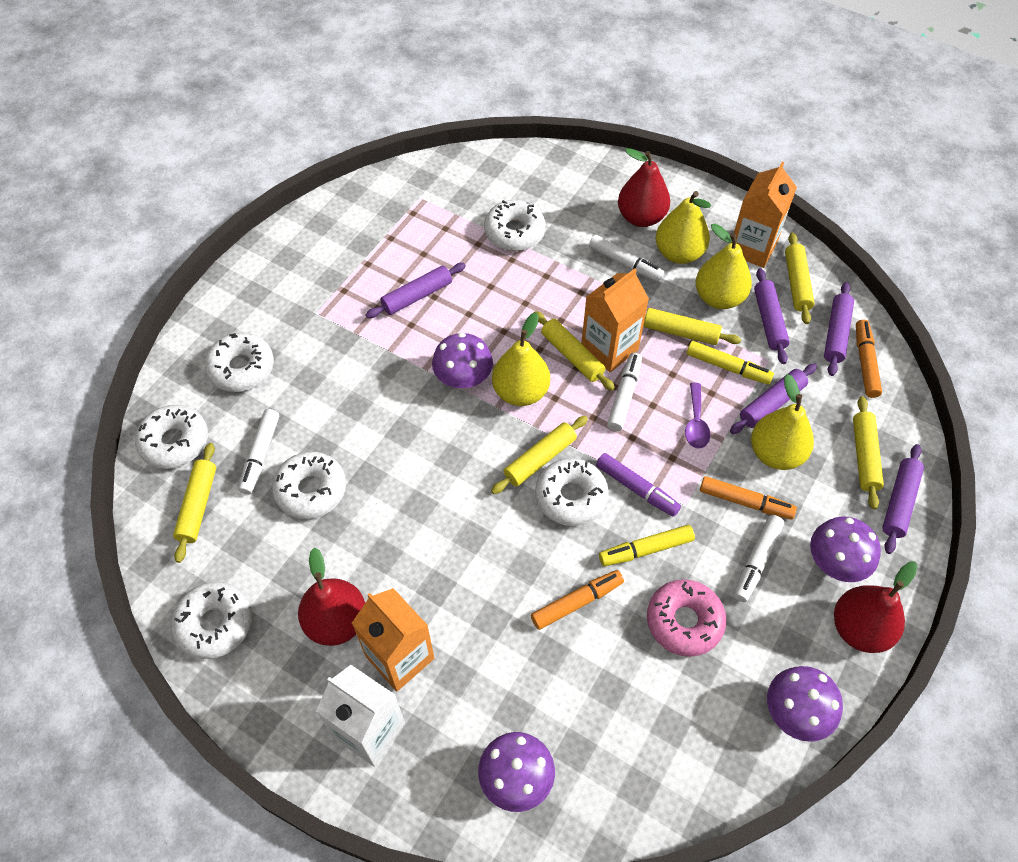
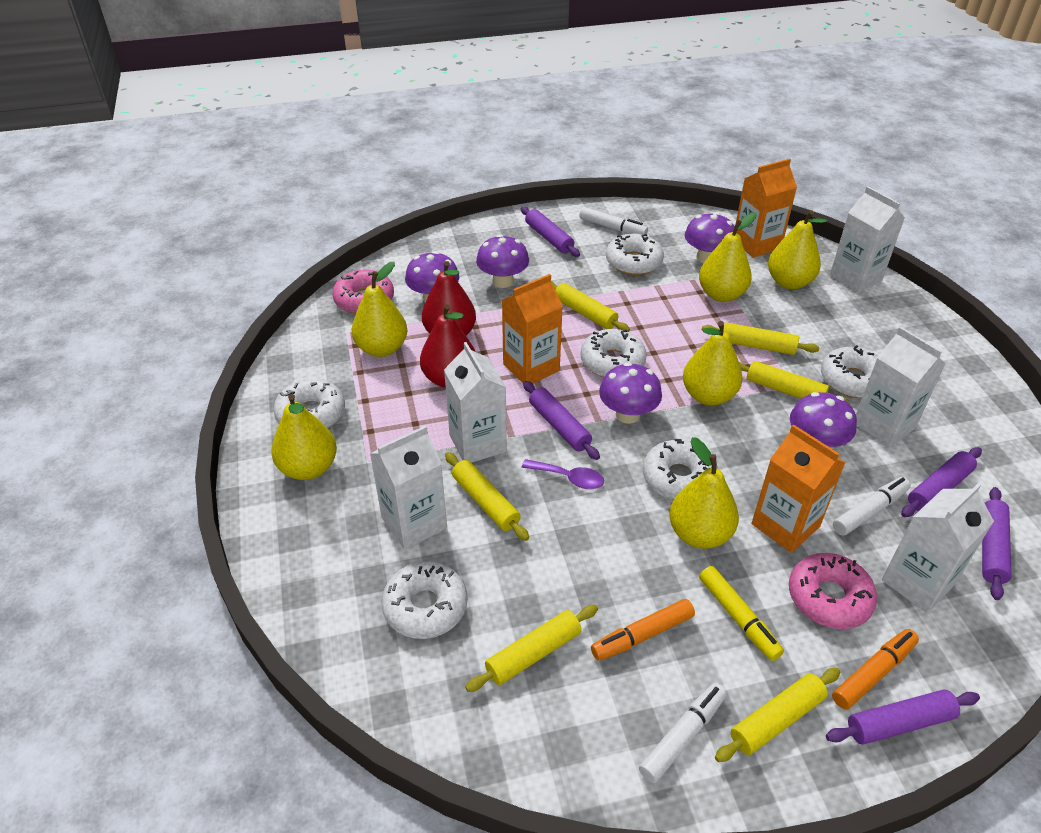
orange marker: [531,570,624,630] [700,476,797,519] [856,320,882,398] = 3 -> [591,599,695,661] [832,629,919,710] = 2
pink donut: [647,580,726,657] = 1 -> [332,269,394,314] [789,553,877,629] = 2
purple marker: [596,453,681,517] = 1 -> none = 0
purple mushroom: [432,333,493,390] [478,732,555,812] [767,666,843,742] [810,516,881,582] = 4 -> [405,251,459,302] [476,234,529,288] [599,362,662,424] [685,212,735,263] [790,392,857,447] = 5
red pear: [298,548,365,646] [618,148,670,227] [834,562,918,653] = 3 -> [420,304,475,388] [422,261,476,335] = 2
white carton: [316,665,405,767] = 1 -> [370,425,447,550] [444,342,507,463] [830,186,905,293] [856,326,946,447] [882,483,994,613] = 5
white marker: [238,409,279,495] [589,235,665,282] [607,353,642,431] [733,515,784,603] = 4 -> [580,207,648,235] [639,683,727,783] [833,477,911,536] = 3
yellow marker: [599,525,695,566] [687,341,774,384] = 2 -> [699,566,784,661] = 1
yellow pear: [492,313,550,406] [656,191,711,264] [695,224,752,309] [751,374,814,470] = 4 -> [271,394,337,480] [351,262,407,357] [669,437,739,549] [683,321,743,406] [699,213,757,302] [768,210,828,289] = 6

